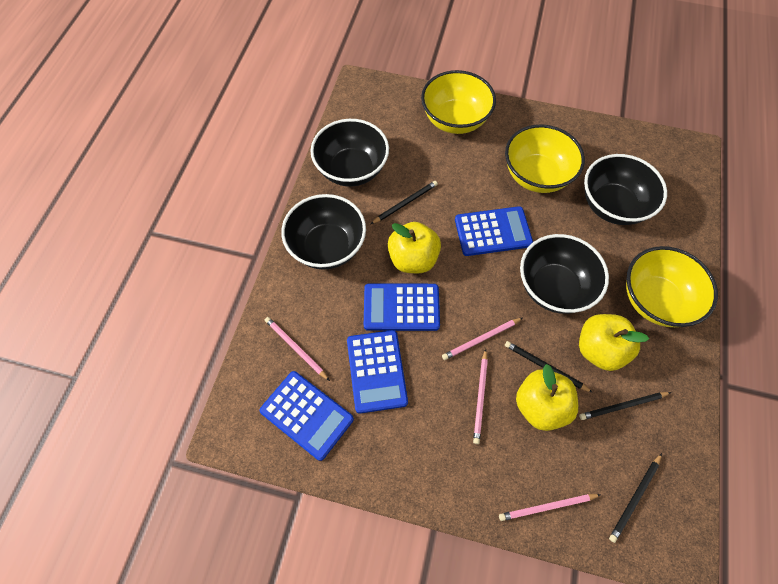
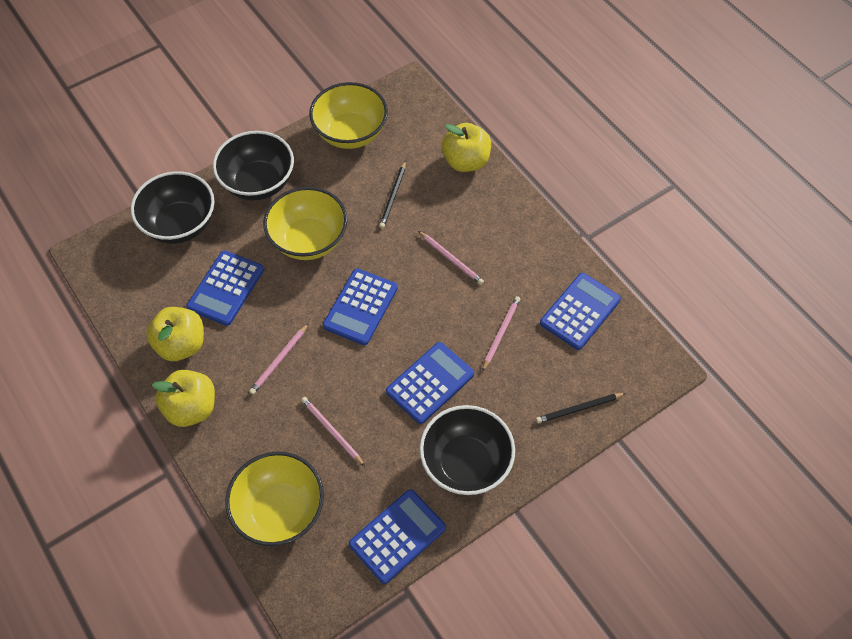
black bowl: [281,194,366,270] [311,119,389,187] [520,234,609,314] [584,154,667,225] = 4 -> [131,171,214,244] [213,131,294,200] [420,405,515,495] = 3
black pencil: [371,181,438,224] [505,341,593,393] [579,392,671,420] [609,453,662,543] = 4 -> [379,161,406,228] [536,393,626,423] = 2
blue calculator: [259,371,354,461] [347,330,408,414] [364,283,440,331] [455,206,533,256] = 4 -> [186,250,264,326] [323,268,398,345] [349,489,446,584] [386,342,474,424] [540,273,621,350] = 5

